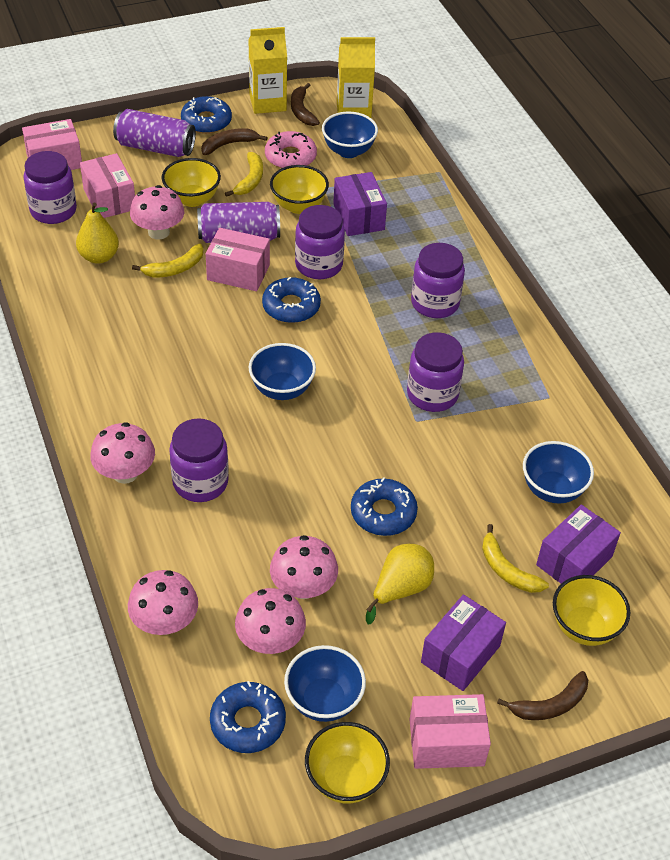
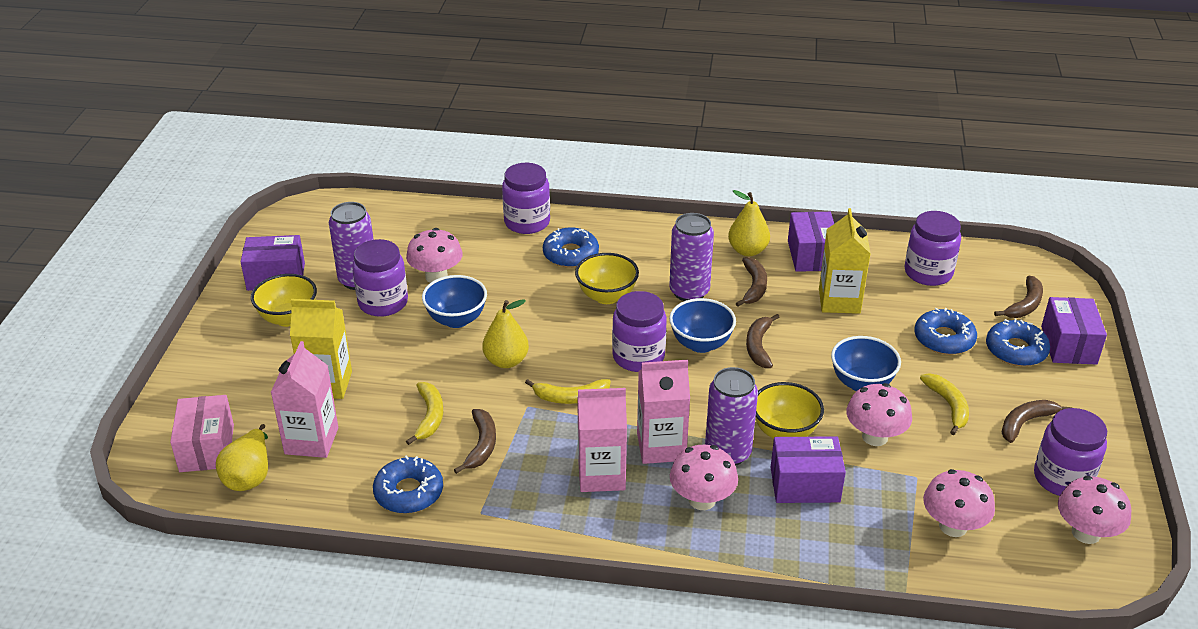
blue bowl: [249,343,316,400] [284,645,366,722] [322,111,378,158] [523,441,594,504] = 4 -> [422,275,487,328] [669,298,736,353] [831,336,901,391] = 3
brown banana: [201,128,268,155] [291,83,320,126] [497,671,588,720] = 3 -> [454,409,496,474] [736,257,767,307] [746,314,779,368] [994,276,1043,318] [1001,400,1072,443] = 5
pink box: [22,119,82,170] [80,153,135,218] [206,228,270,291] [409,694,491,769] = 4 -> [170,395,234,472] = 1
pink carton: none = 0 -> [271,341,338,458] [577,388,627,492] [637,360,690,464] = 3
pink donut: [265,131,317,168] = 1 -> none = 0
purple box: [333,172,387,236] [421,594,506,691] [536,505,621,584] = 3 -> [241,235,305,291] [771,436,846,503] [788,212,834,272] [1041,297,1107,365] = 4
purple can: [113,109,196,157] [197,202,280,243] = 2 -> [329,202,374,290] [669,213,714,301] [705,367,758,466] = 3
yellow bowl: [162,158,221,207] [270,165,329,214] [305,722,390,803] [553,575,630,646] = 4 -> [251,274,317,327] [575,253,639,304] [755,382,824,439] = 3
yellow pear: [76,203,119,264] [366,544,434,624] = 2 -> [216,424,268,491] [482,299,529,368] [728,190,770,256] = 3

